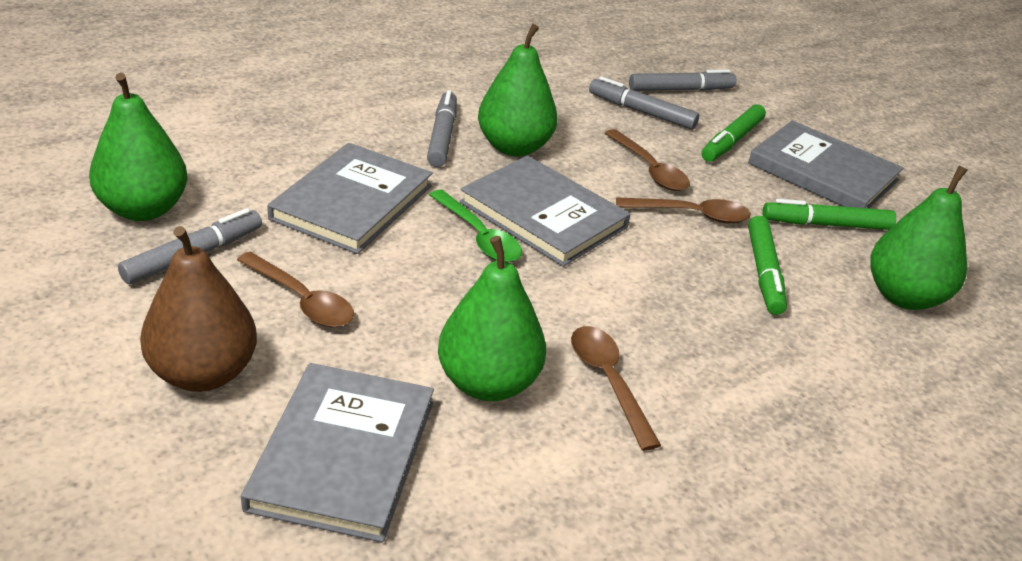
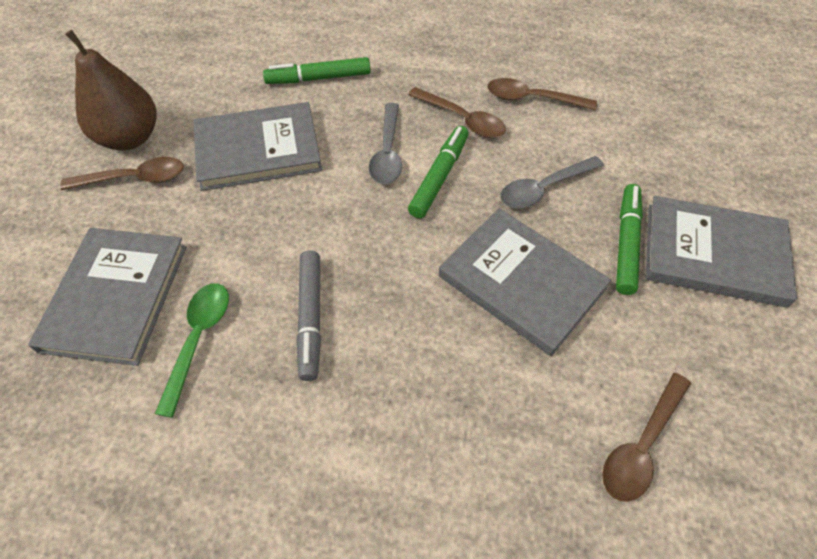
green pear: [89,73,188,221] [438,236,546,401] [478,24,558,156] [870,166,968,310] = 4 -> none = 0
grey marker: [118,208,262,284] [427,90,457,167] [589,77,699,129] [629,69,736,91] = 4 -> [296,251,321,381] = 1
grey spoon: none = 0 -> [369,103,402,184] [500,156,604,208] = 2

